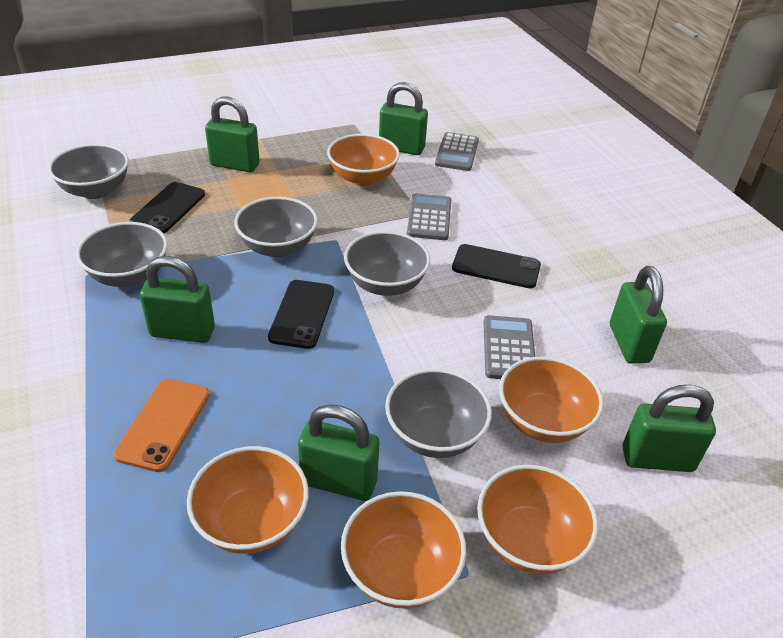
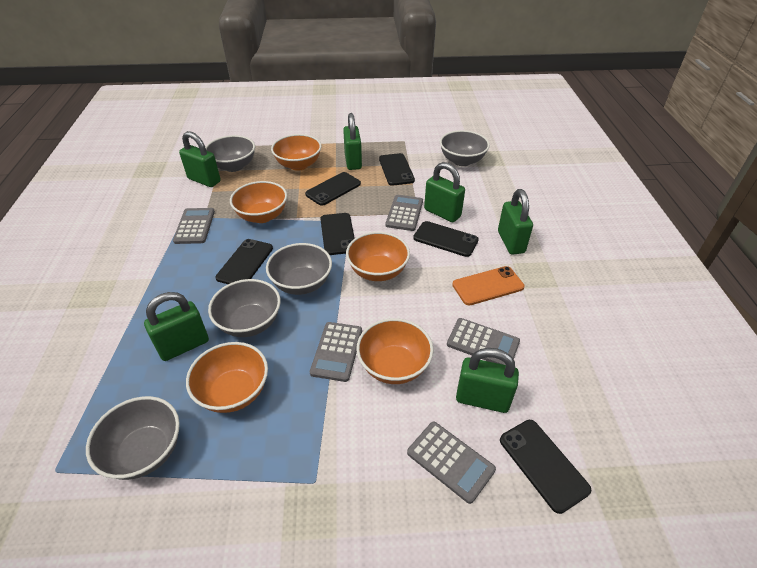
black phone: [130,182,205,233] [268,280,334,349] [452,244,541,288] = 3 -> [215,239,273,284] [305,172,361,206] [320,213,355,255] [379,153,415,186] [413,221,479,257] [500,420,591,514] = 6
grey calculator: [407,193,451,240] [435,132,479,171] [484,315,535,379] = 3 -> [173,208,215,244] [310,322,362,382] [385,195,423,231] [407,422,496,504] [447,318,520,365] = 5

